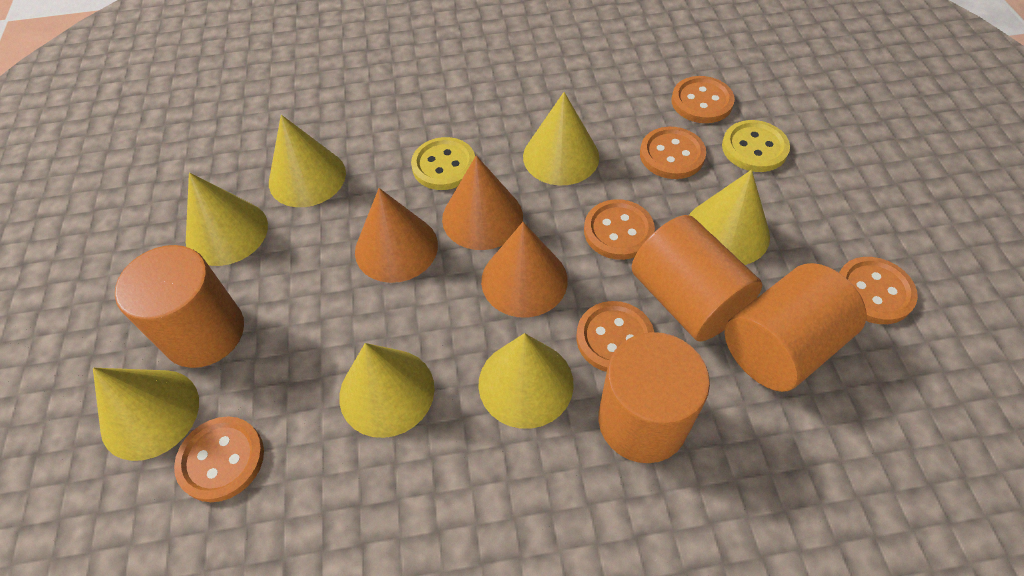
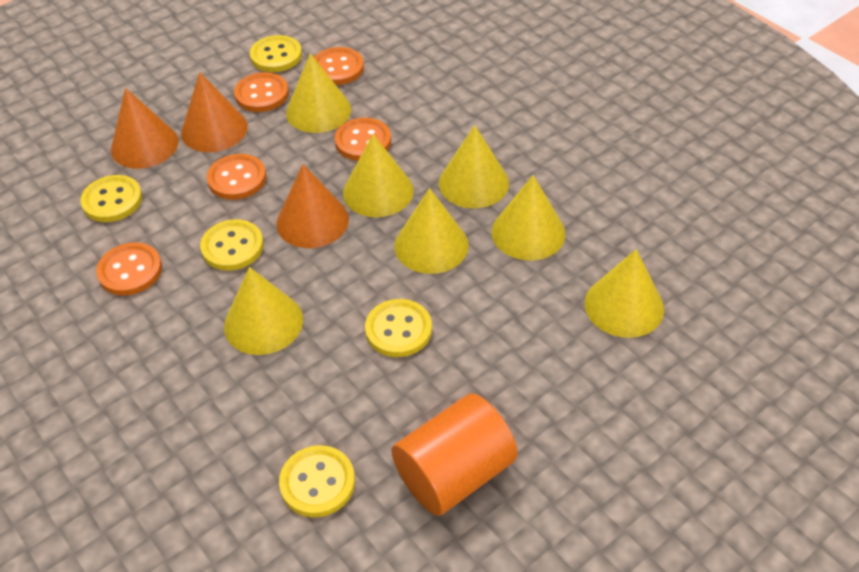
orange button: [174,417,264,502] [576,301,654,372] [584,199,655,260] [640,127,706,179] [672,76,735,123] [839,257,918,324] = 6 -> [96,242,162,295] [207,154,266,200] [234,72,289,112] [314,47,364,85] [335,118,391,161] = 5
orange cylinder: [115,245,244,368] [598,332,710,463] [632,215,762,342] [724,263,866,392] = 4 -> [391,393,518,516] = 1
yellow button: [411,137,475,190] [722,120,790,172] = 2 -> [80,175,142,222] [200,219,264,271] [250,35,302,72] [279,445,355,517] [365,299,432,357] = 5

